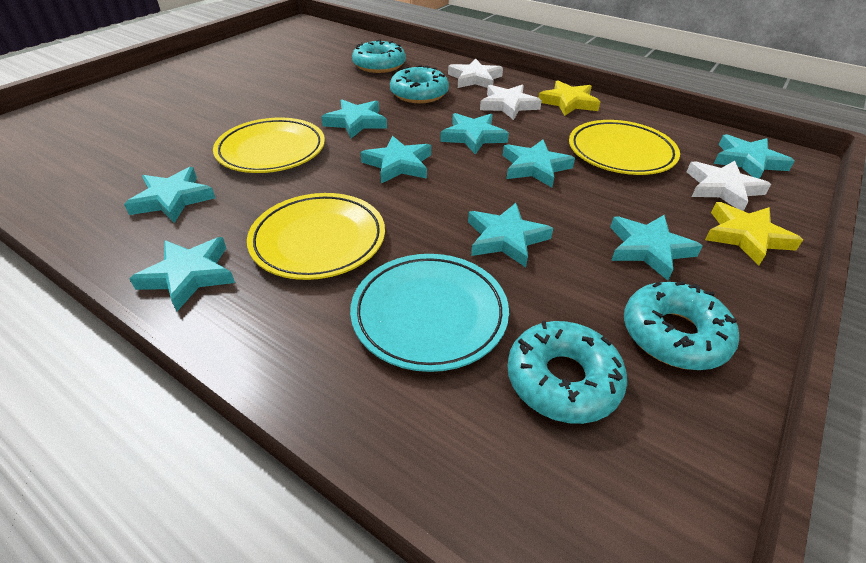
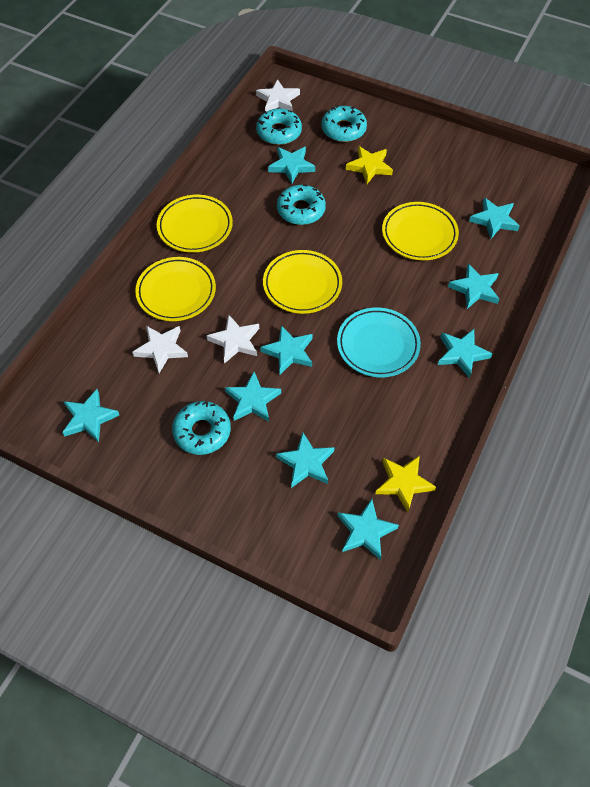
yellow plate: [213,118,325,173] [247,193,385,280] [569,120,680,175] = 3 -> [135,257,216,321] [157,195,233,253] [263,250,342,314] [382,202,459,260] = 4

